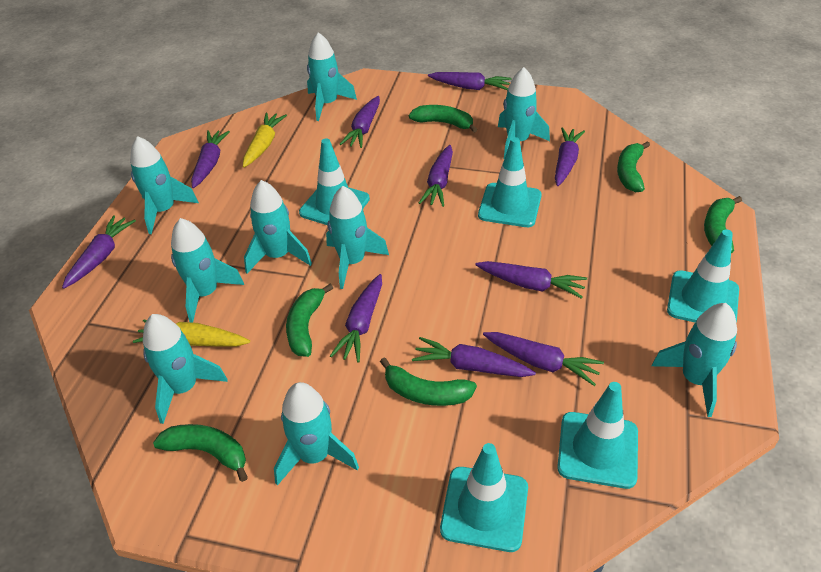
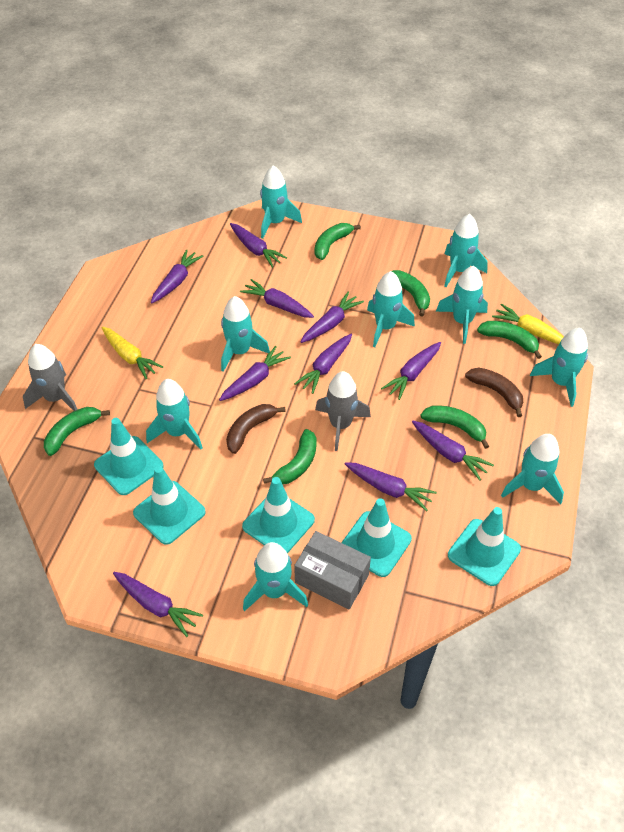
brown banana: none = 0 -> [226,404,286,454] [465,368,523,417] = 2
grey box: none = 0 -> [294,531,371,610] = 1
grey rocket: none = 0 -> [23,344,78,411] [315,371,371,451] = 2

